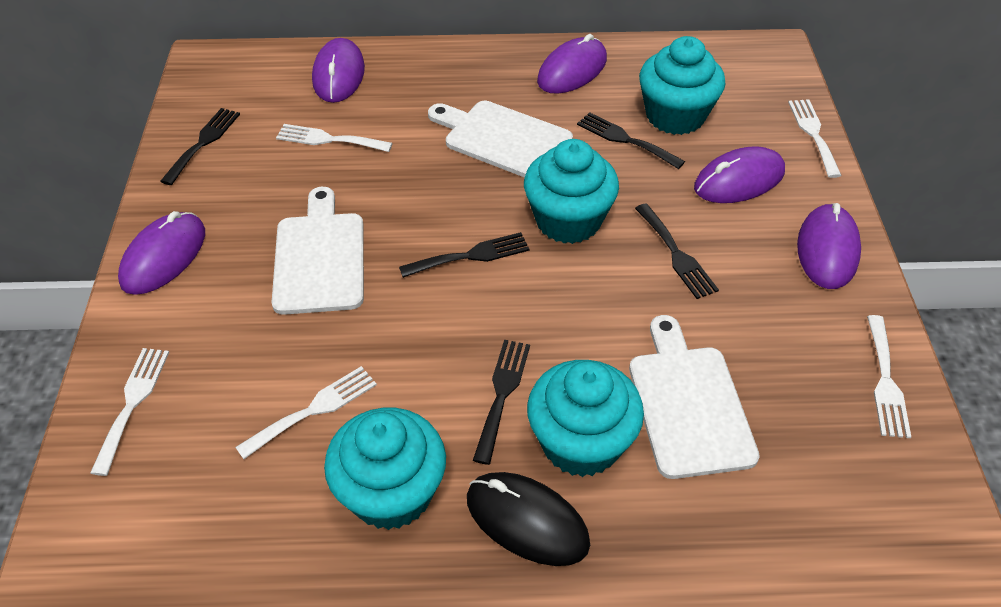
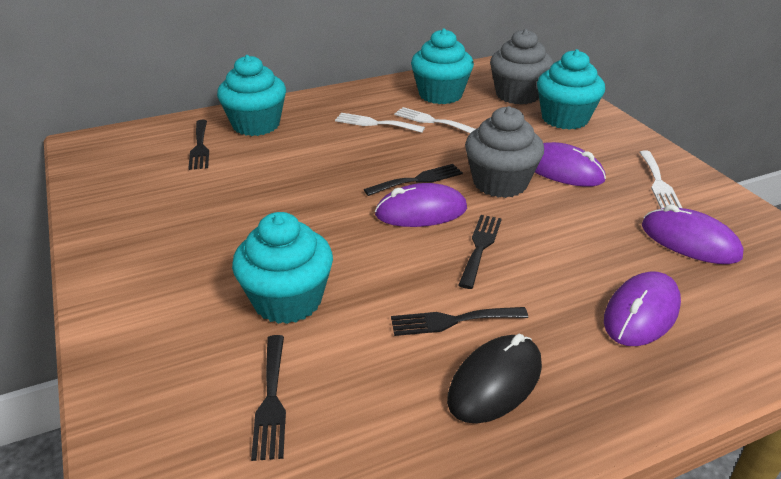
grey cupcake: none = 0 -> [465,106,544,198] [490,29,553,105] = 2
purple mouse: [118,211,205,295] [312,38,365,103] [537,34,607,94] [694,146,785,203] [797,203,861,289] = 5 -> [375,183,467,227] [535,142,606,187] [604,271,681,346] [642,204,744,264] = 4
white cutting board: [272,187,364,315] [428,101,573,178] [629,315,760,479] = 3 -> none = 0
white fork: [90,348,169,476] [235,366,377,459] [276,124,393,152] [788,99,842,178] [867,315,911,438] = 5 -> [335,113,425,133] [394,107,476,133] [639,151,682,209] = 3

